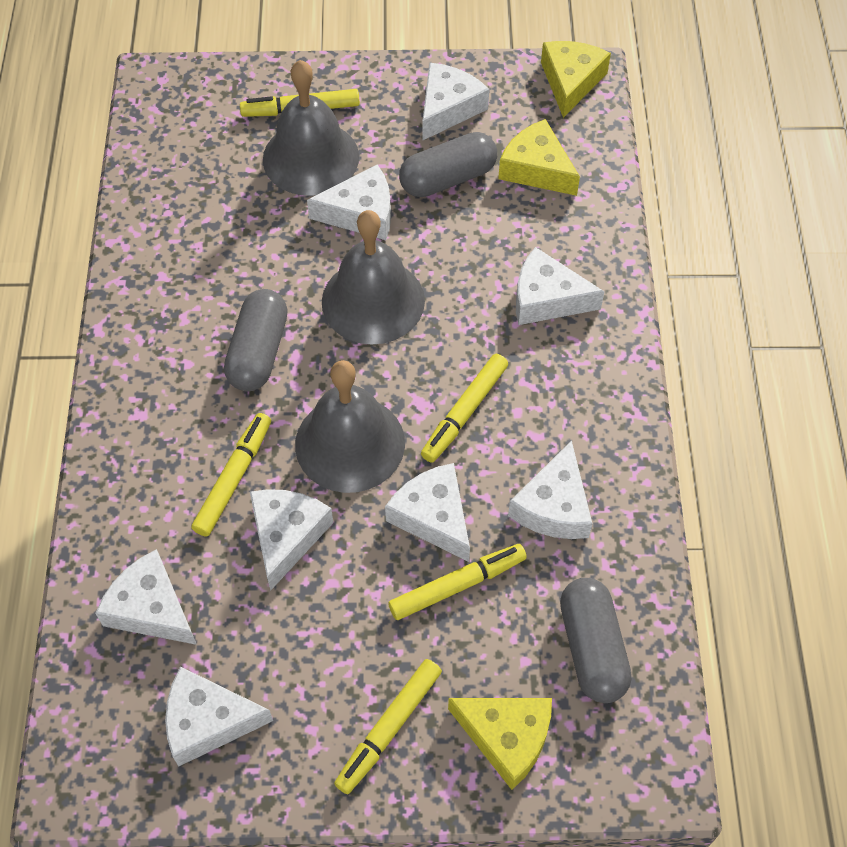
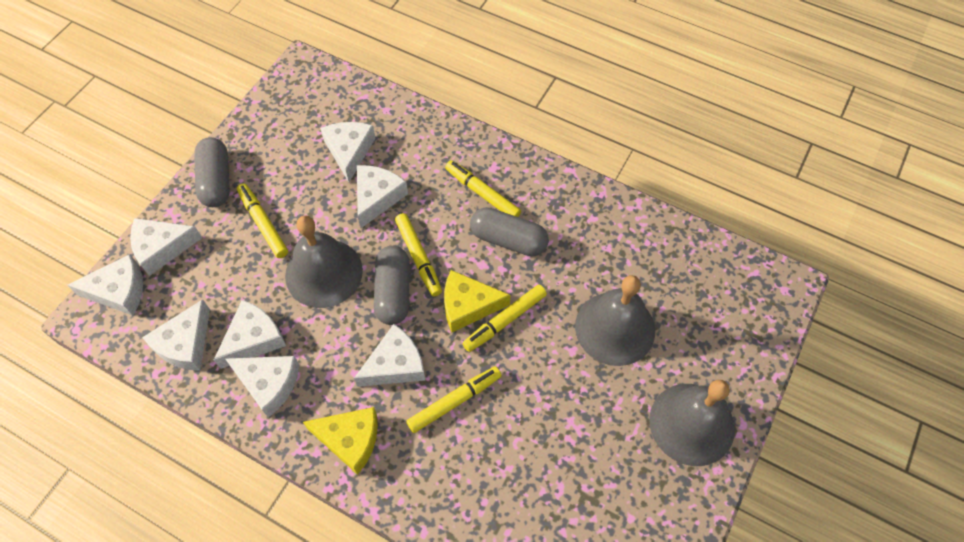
yellow cheese: [448,698,552,790] [498,119,580,196] [541,41,611,118] = 3 -> [303,407,378,475] [444,270,511,332] = 2

